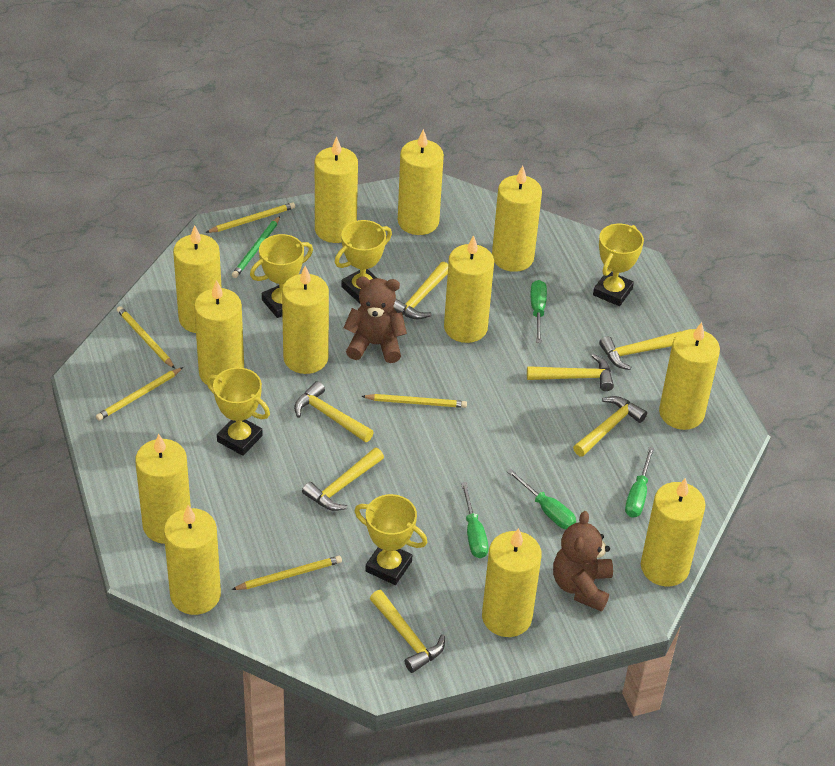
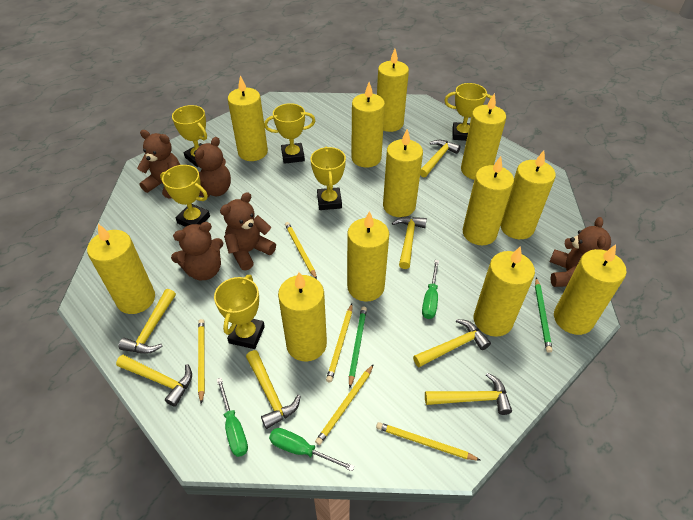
brown teddy bear: [344,276,407,363] [553,511,613,612] = 2 -> [137,130,180,199] [171,222,223,280] [194,137,231,198] [220,192,276,270] [550,217,611,287] = 5
green pencil: [232,216,280,278] = 1 -> [349,307,367,388] [535,278,552,353] = 2
green screwdriver: [461,482,488,558] [507,469,576,529] [531,280,547,343] [625,447,654,518] = 4 -> [216,378,248,457] [269,428,354,471] [422,260,439,319] = 3
yellow trophy: [206,367,270,456] [250,234,313,318] [335,220,392,303] [354,494,427,585] [593,224,644,306] = 5 -> [160,165,210,227] [172,105,207,167] [214,275,265,349] [264,103,315,164] [310,147,346,210] [444,83,492,141] = 6

